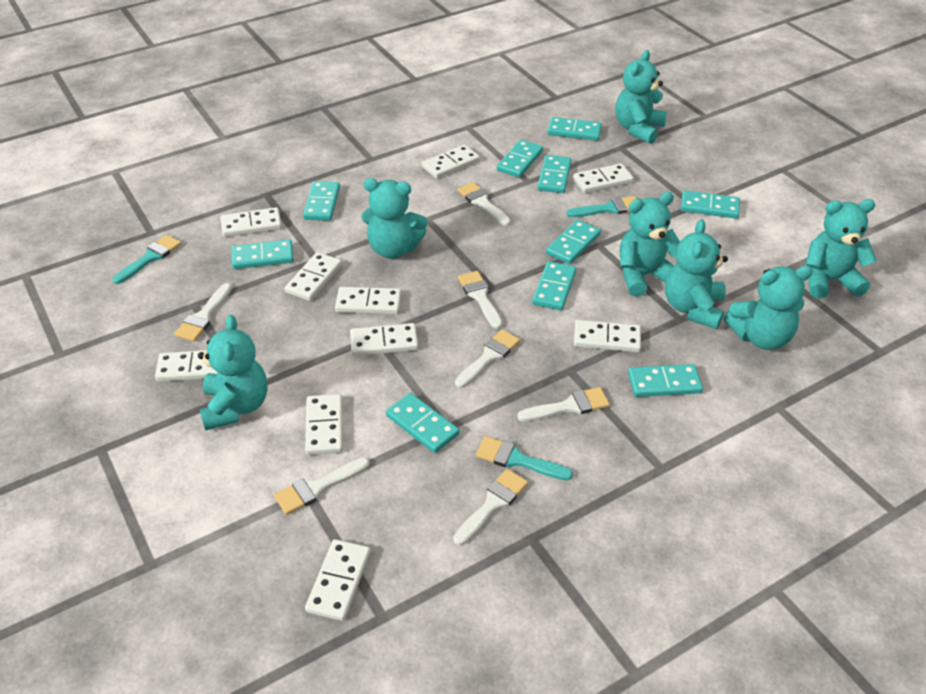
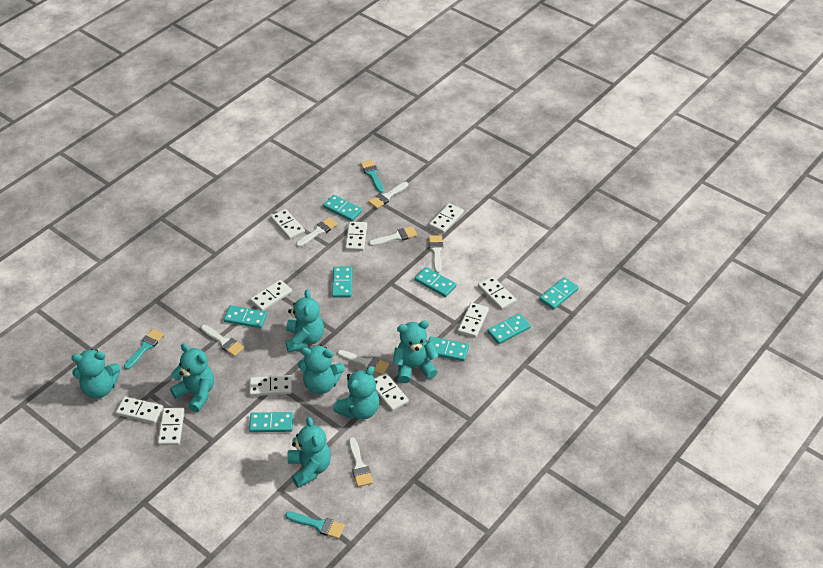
turquoise domino: [232,239,294,269] [303,181,340,221] [386,393,459,453] [497,140,543,178] [532,261,576,310] [537,155,572,193] [546,220,601,264] [547,117,602,141] [628,364,703,397] [681,190,740,219] = 10 -> [224,305,267,329] [249,412,293,432] [323,195,362,221] [332,267,353,298] [415,267,456,297] [428,336,469,361] [487,313,531,344] [539,277,579,310] = 8

